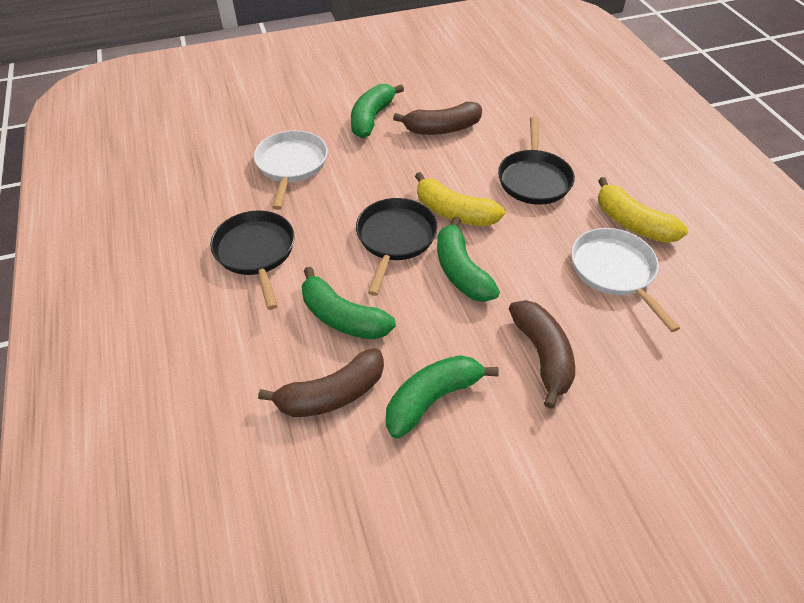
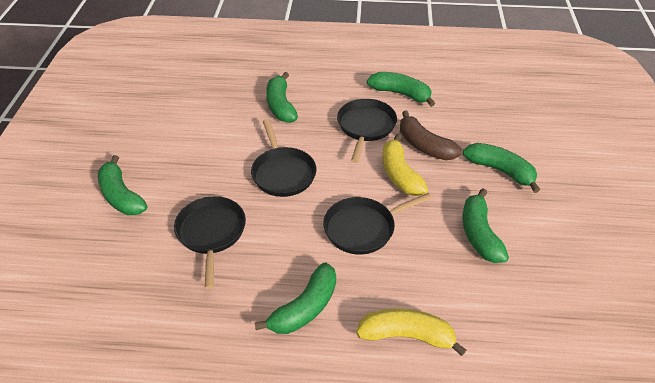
black pan: [210,210,295,310] [356,198,438,296] [498,117,575,205] = 3 -> [174,196,246,289] [251,119,317,197] [323,193,432,255] [337,99,397,163] = 4
brown banana: [258,348,384,417] [393,102,482,135] [509,300,575,409] = 3 -> [400,111,462,160] = 1
green banana: [302,267,396,340] [351,84,404,138] [386,355,499,439] [437,217,500,302] = 4 -> [98,155,147,215] [254,262,336,334] [266,72,298,123] [367,72,435,107] [462,188,509,263] [463,143,540,193] = 6
white pan: [254,130,328,210] [571,228,680,332] = 2 -> none = 0

